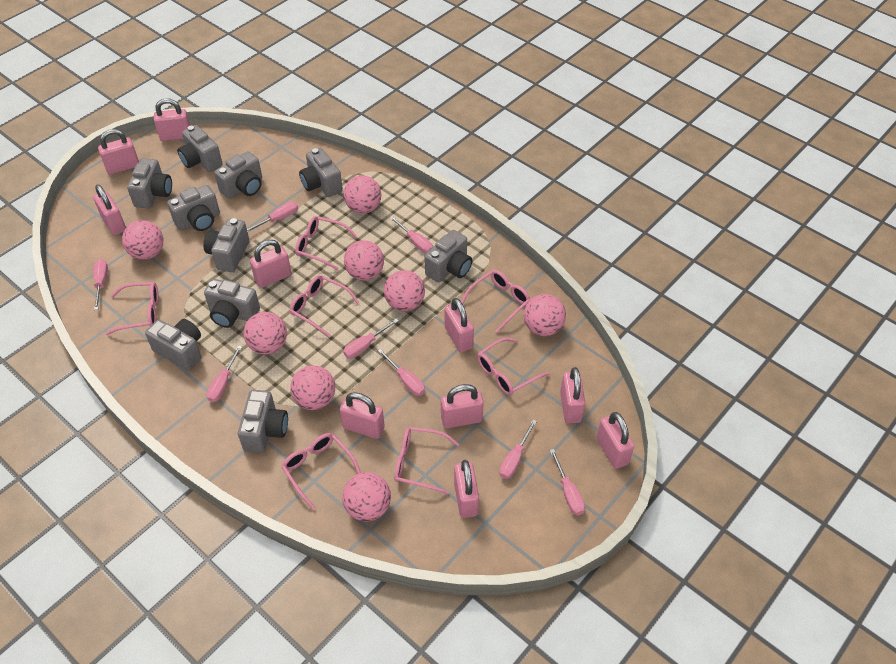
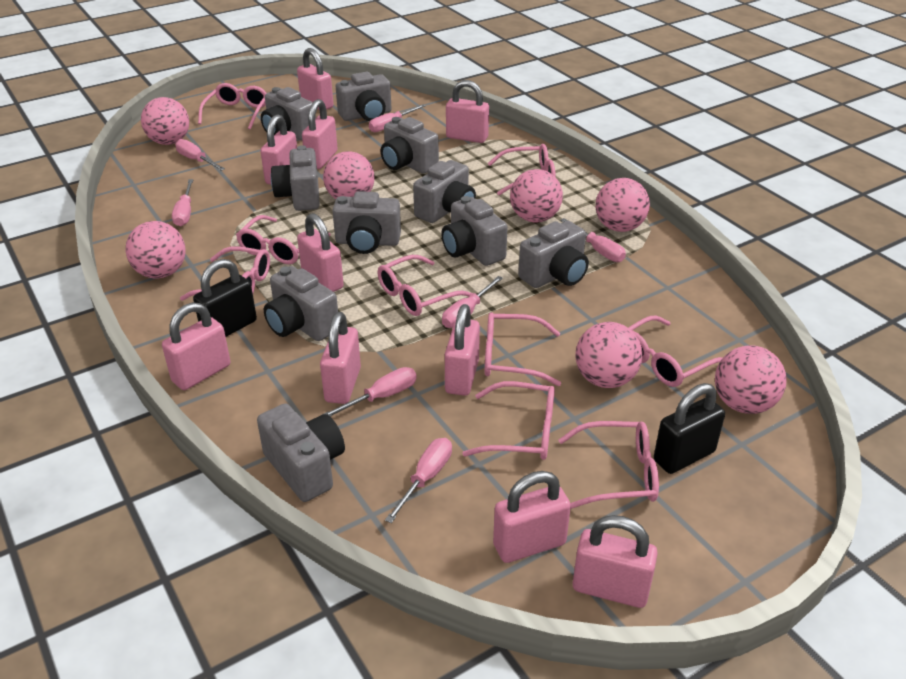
black padlock: none = 0 -> [193,259,257,337] [654,383,725,474] = 2
pink ball: [122,220,163,260] [243,312,287,354] [290,365,335,410] [342,472,391,521] [343,176,381,214] [344,240,384,281] [384,270,425,312] [524,294,566,336] = 8 -> [125,221,186,279] [141,97,189,145] [323,151,375,199] [510,169,563,222] [575,322,643,388] [596,178,650,232] [715,345,787,414] = 7
pink glasses: [105,282,159,335] [282,433,361,510] [290,275,359,337] [295,216,357,270] [394,427,459,494] [461,270,530,333] [477,338,549,395] = 7 -> [180,246,270,301] [198,83,267,130] [236,215,331,264] [377,255,473,316] [462,381,555,460] [485,312,561,386] [488,144,556,195] [558,421,659,509] [628,316,722,387] = 9
pink screwdriver: [93,259,108,310] [206,345,242,402] [247,202,298,232] [343,318,399,358] [378,349,425,396] [390,216,433,253] [499,420,537,479] [550,449,585,515] = 8 -> [172,179,193,226] [175,139,225,171] [322,367,417,417] [369,104,425,132] [385,438,452,523] [442,276,503,328] [560,218,626,262] = 7

